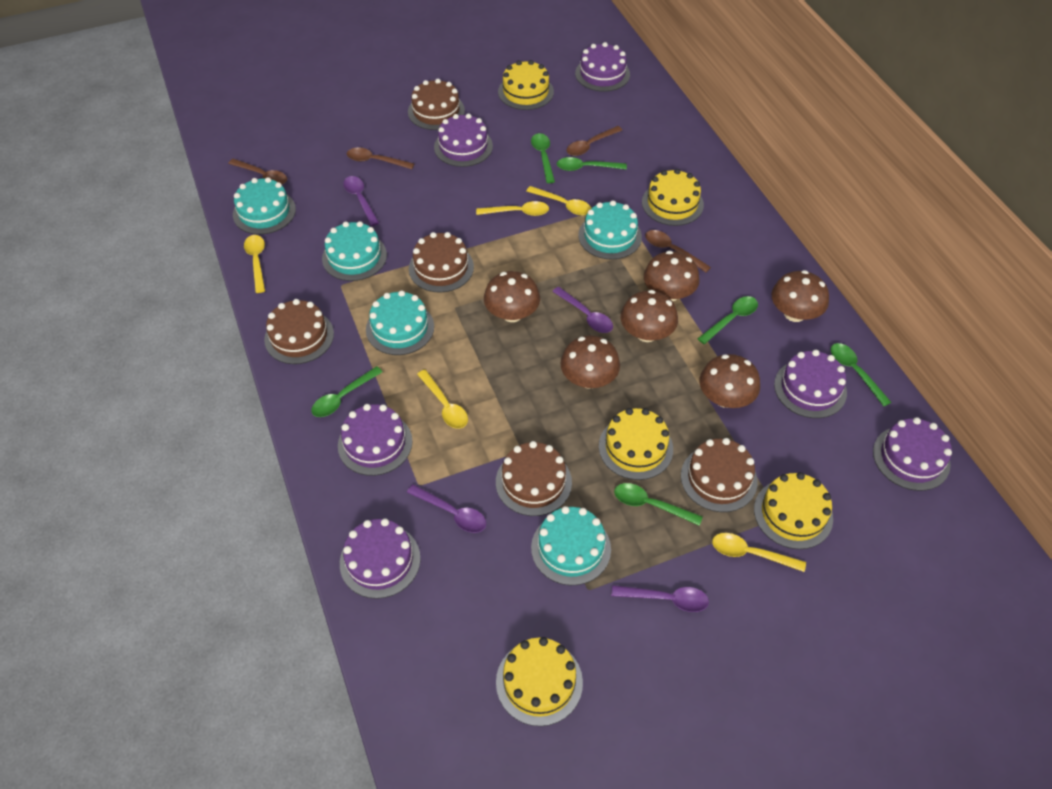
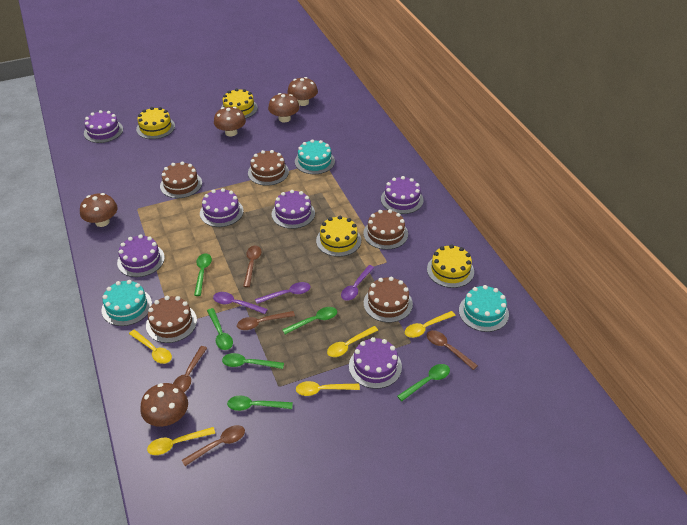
brown mushroom: [484,271,540,322] [561,335,620,388] [621,290,678,342] [644,251,700,301] [699,354,760,408] [772,270,829,322] = 6 -> [80,193,118,227] [140,383,188,427] [214,107,246,136] [268,93,300,123] [287,77,318,106] = 5
brown spoon: [228,159,287,185] [347,147,414,169] [566,126,622,156] [645,230,711,272] = 4 -> [173,346,207,392] [182,425,245,466] [237,311,295,330] [243,245,261,287] [427,330,478,370] = 5
purple spoon: [343,176,379,226] [407,484,486,533] [552,287,613,333] [611,585,709,612] = 4 -> [213,292,268,314] [255,282,310,304] [341,265,374,301] = 3
turquoise cake: [233,177,296,234] [322,221,387,281] [366,290,434,355] [531,506,611,585] [578,200,642,260] = 5 -> [101,280,152,326] [295,139,335,174] [459,285,509,332] = 3
yellow cake: [496,637,583,726] [498,60,554,110] [599,408,673,480] [642,169,704,226] [754,472,833,549] = 5 -> [136,107,175,139] [221,88,258,118] [316,216,361,257] [427,244,474,288] = 4

